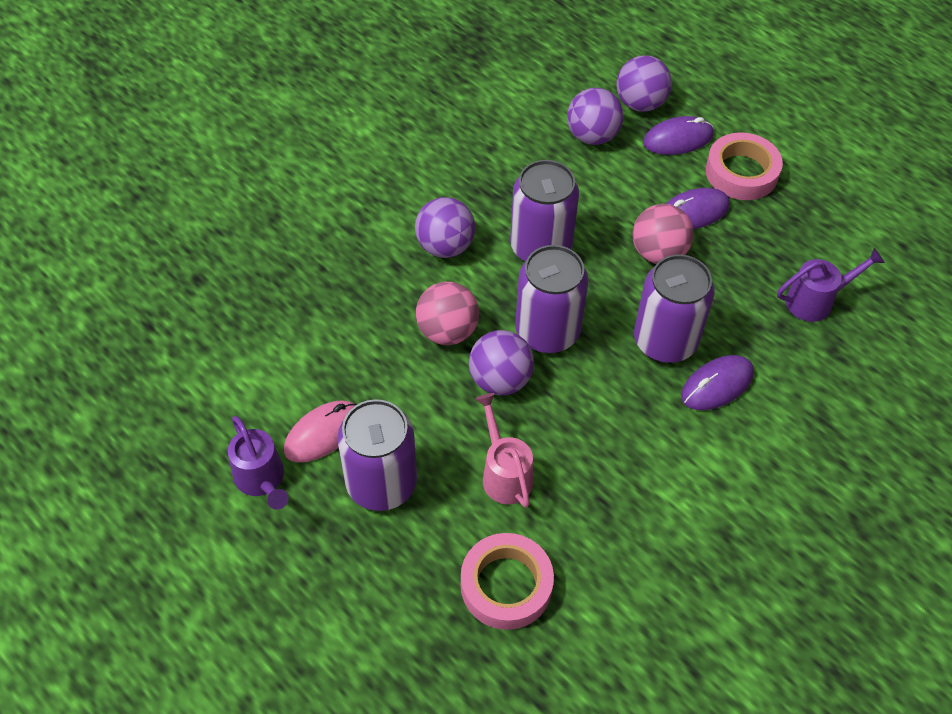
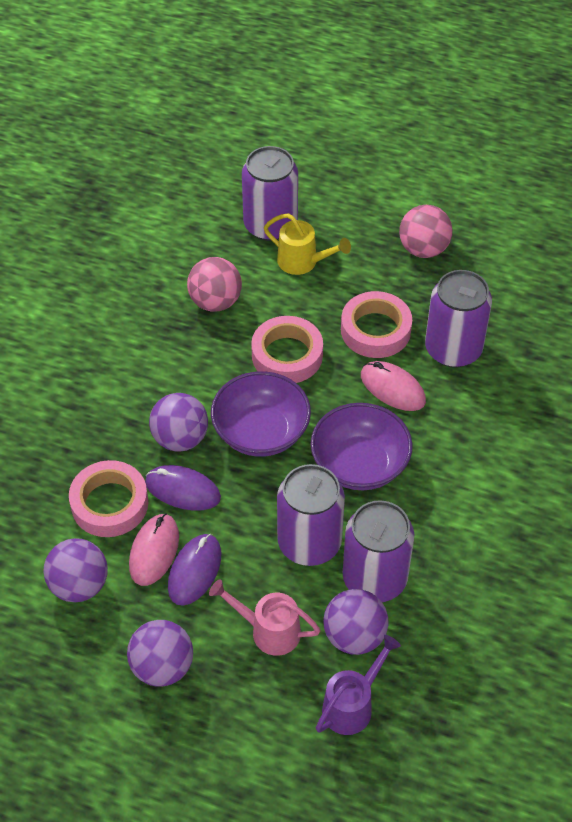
pink mouse: [284,400,357,463] = 1 -> [129,513,179,586] [361,361,426,411] = 2
pink tape: [461,533,554,630] [706,132,783,200] = 2 -> [69,460,148,537] [251,316,323,383] [341,291,412,358] = 3
purple bowl: none = 0 -> [211,371,311,457] [311,403,413,490] = 2
purple mouse: [643,116,714,155] [666,188,730,229] [681,355,754,410] = 3 -> [145,465,221,511] [168,534,221,606] = 2
purple watering can: [228,416,289,510] [777,248,885,322] = 2 -> [316,635,401,735] = 1
yellow watering can: none = 0 -> [264,213,351,275] = 1

